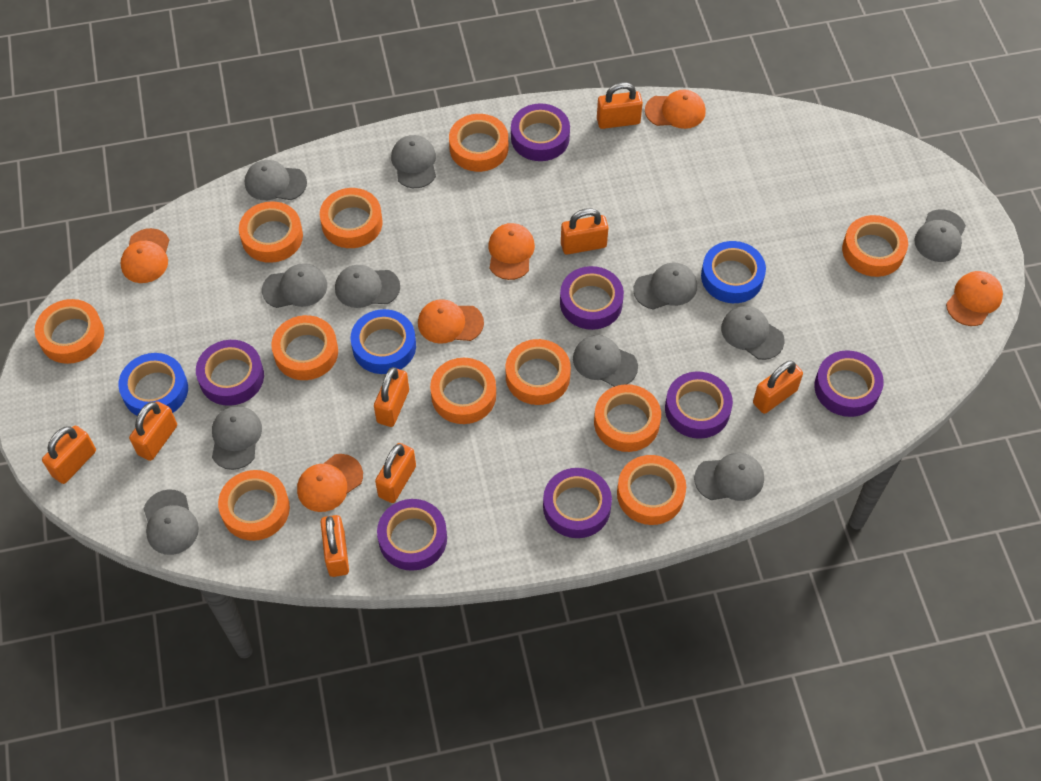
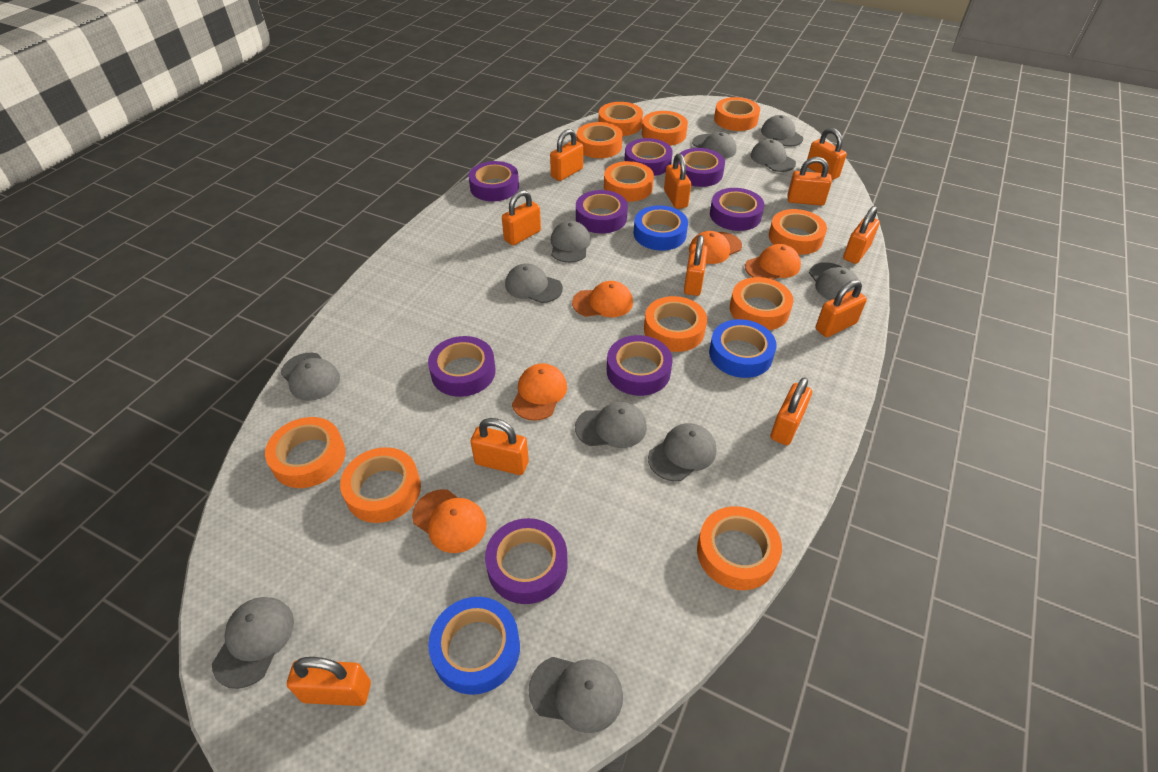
orange cap: [121,228,169,283] [297,454,363,512] [418,299,484,344] [488,223,535,280] [645,90,706,129] [946,271,1003,326] = 6 -> [412,489,487,553] [512,363,567,421] [572,281,633,317] [689,231,742,264] [745,244,801,280] = 5
orange padlock: [42,426,96,484] [129,401,177,461] [321,515,349,577] [374,367,409,427] [375,443,416,503] [561,208,608,255] [597,82,643,129] [753,360,803,414] = 8 -> [287,657,371,706] [470,418,529,475] [502,190,541,245] [550,129,583,181] [664,153,691,209] [684,235,708,296] [771,377,812,445] [787,157,832,206] [807,128,847,180] [816,280,867,337] [843,206,880,264] = 11
purple tape: [196,340,264,406] [377,499,447,571] [511,103,570,161] [543,468,612,538] [560,266,624,330] [665,371,733,439] [814,350,884,417] = 7 -> [428,336,496,397] [469,161,519,201] [485,518,568,604] [576,190,628,233] [607,335,673,396] [624,138,673,176] [679,148,725,187] [710,188,765,231] = 8

